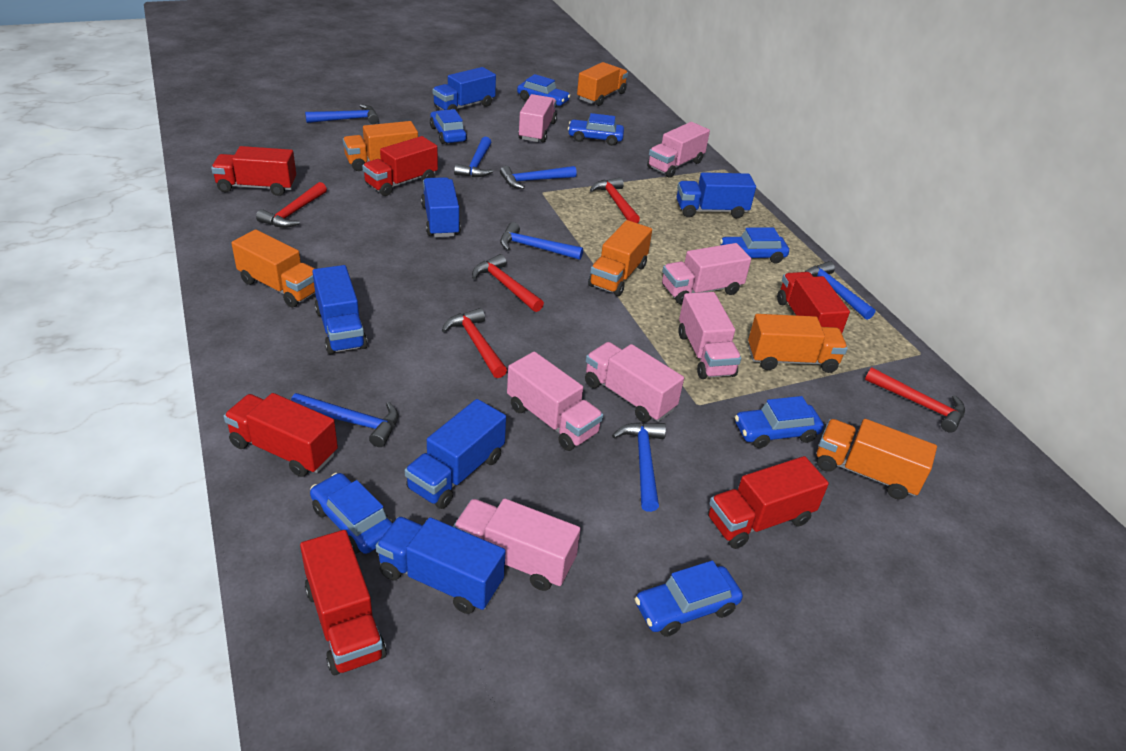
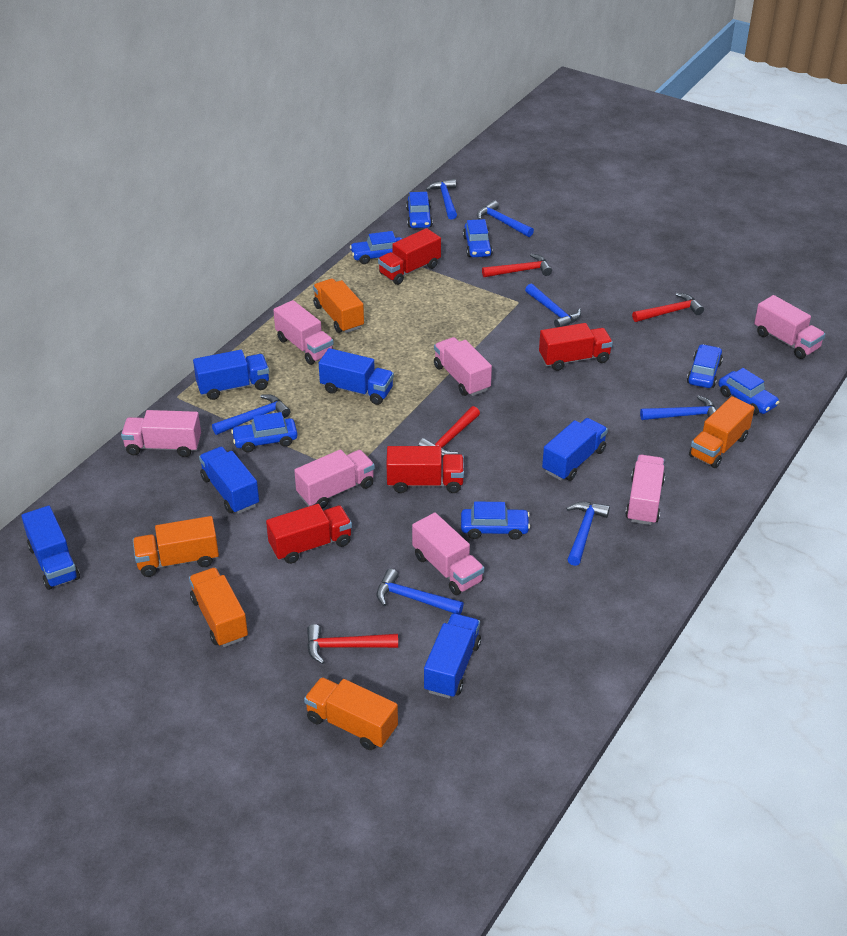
orange truck: [231,230,315,307] [343,121,418,171] [577,62,628,106] [588,220,652,296] [748,314,848,373] [817,419,937,499] = 6 -> [133,516,219,577] [189,568,248,647] [304,677,398,750] [313,278,364,333] [689,396,754,468] = 5
red hammer: [256,182,327,228] [442,308,507,378] [472,254,544,312] [590,177,640,223] [865,367,965,433] = 5 -> [307,624,398,664] [418,406,480,458] [482,254,552,277] [632,293,704,322] = 4
red truck: [211,146,296,196] [224,393,338,477] [300,530,387,675] [362,136,438,196] [708,456,829,549] [777,272,850,333] = 6 -> [266,504,352,564] [378,228,441,285] [387,446,464,493] [539,323,613,371] = 4

